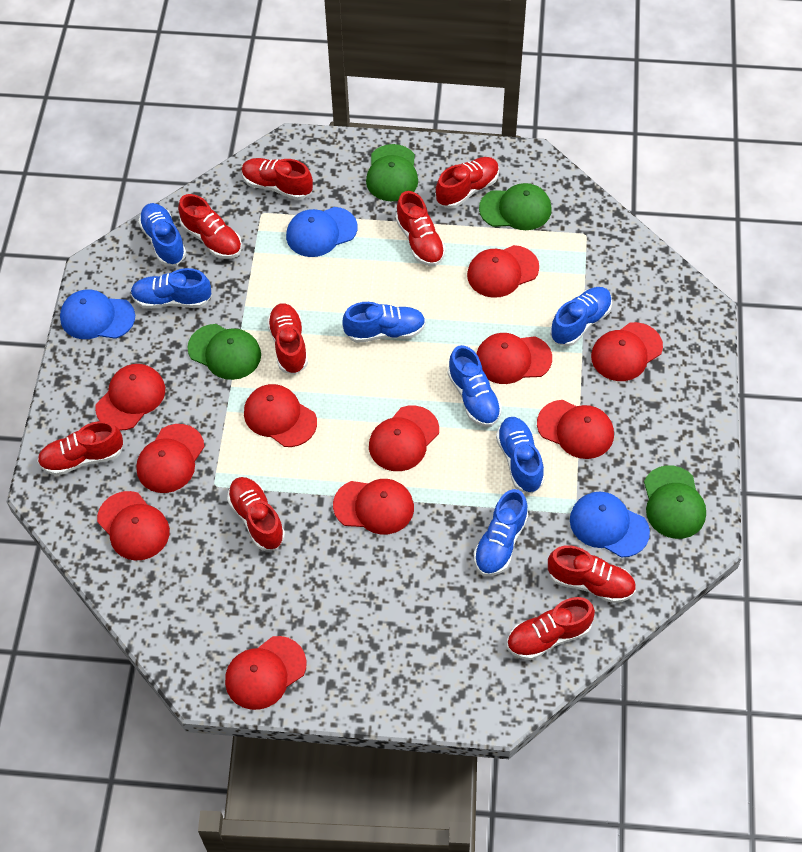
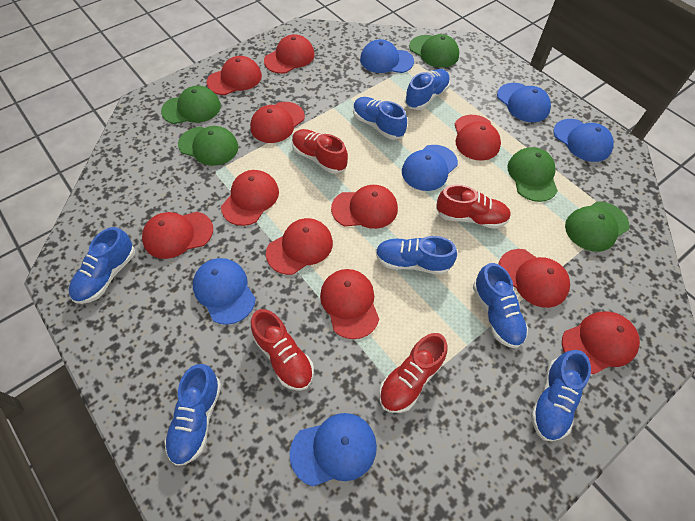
blue cap: [60,290,135,339] [286,207,357,257] [570,492,650,557] = 3 -> [193,258,256,325] [289,413,377,486] [360,39,414,73] [402,145,458,191] [497,83,551,122] [553,119,614,162] = 6
green cap: [187,324,261,380] [366,144,418,202] [479,183,552,230] [644,465,706,539] = 4 -> [161,86,221,124] [178,126,239,166] [409,34,459,68] [507,147,558,202] [565,201,629,252] = 5
red shoe: [37,421,123,476] [178,194,242,259] [227,477,285,551] [242,158,313,200] [267,303,308,375] [396,191,446,266] [436,157,499,209] [507,597,595,660] [548,545,636,603] = 9 -> [251,309,314,391] [292,129,348,174] [379,333,448,413] [436,185,511,229] = 4

